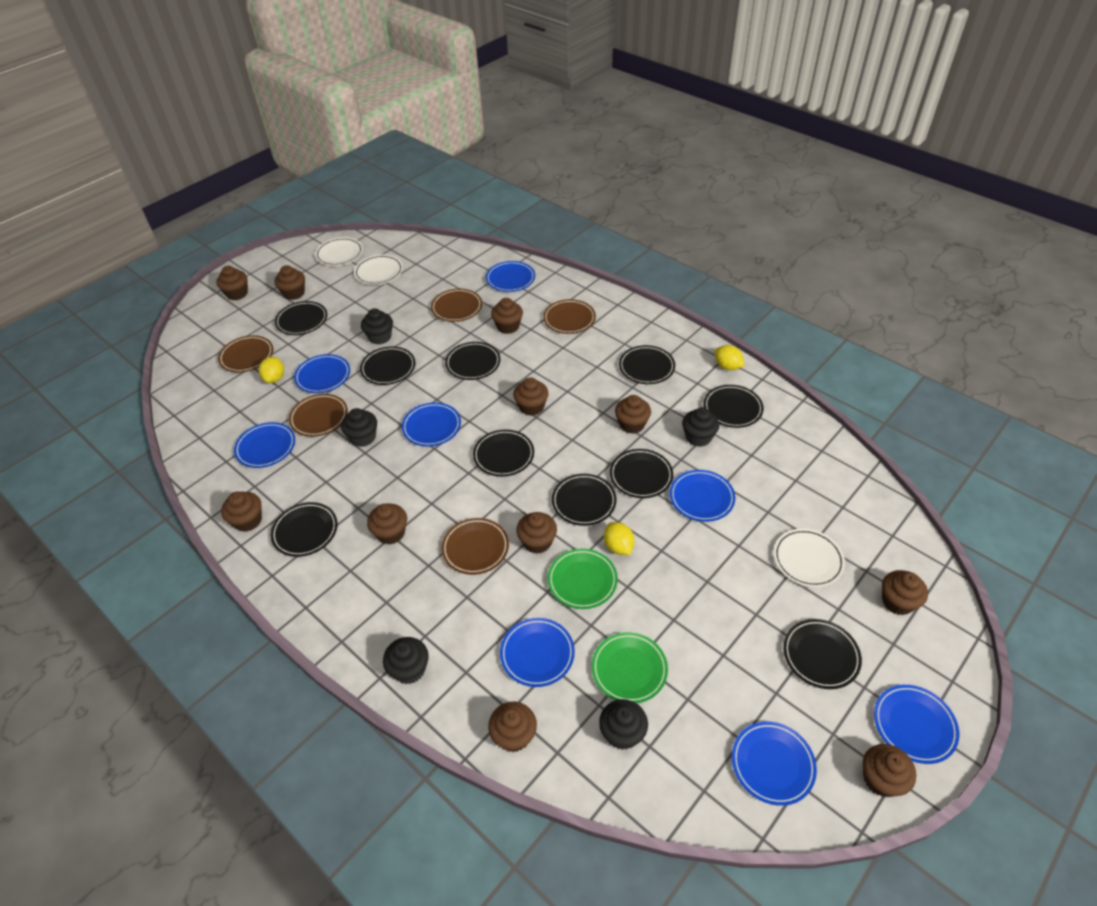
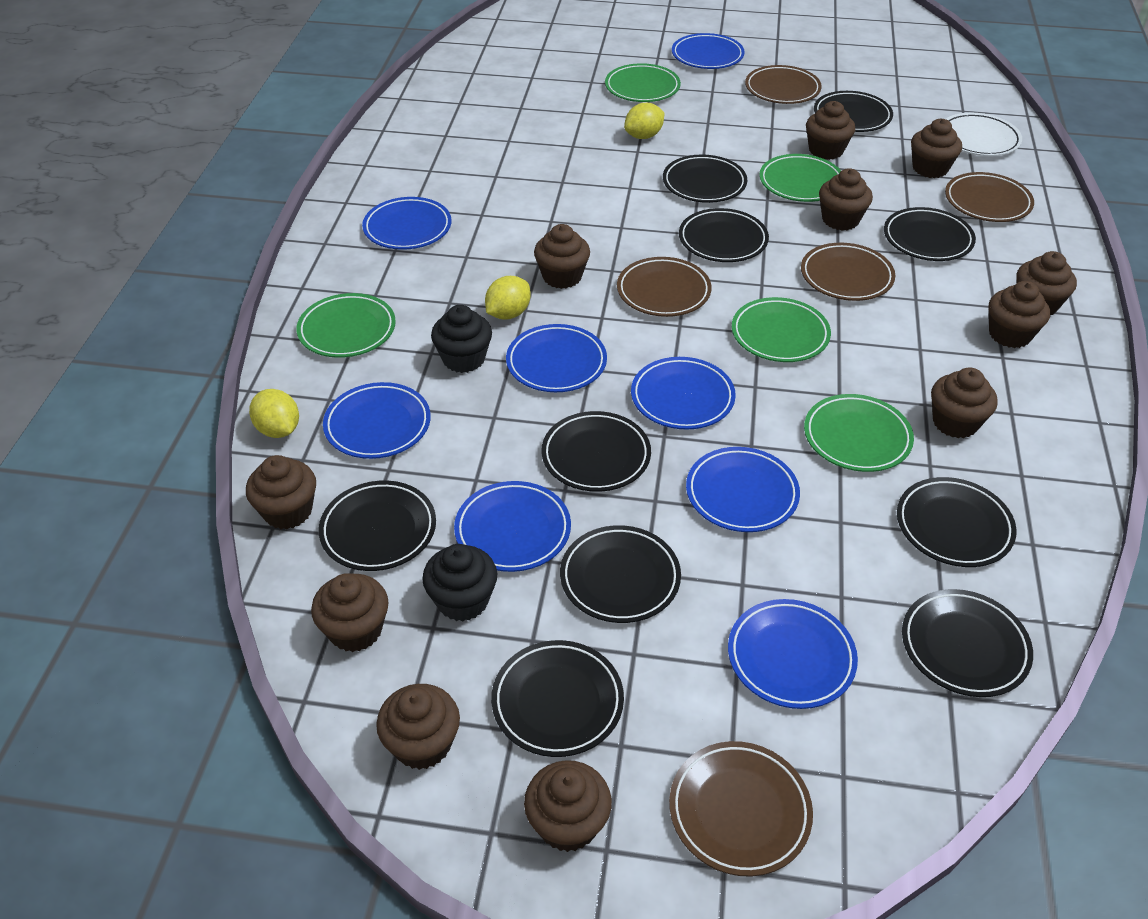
black cupcake: [341,408,377,447] [361,308,393,345] [383,637,429,684] [599,699,648,750] [682,408,719,447] = 5 -> [422,544,497,621] [431,305,492,373] = 2
green plate: [548,548,618,609] [592,632,668,703] = 2 -> [296,293,396,358] [605,63,681,102] [732,297,831,362] [759,154,841,202] [804,394,914,472] = 5
white plate: [315,237,363,266] [354,255,403,285] [773,528,845,588] = 3 -> [946,113,1022,156] = 1

